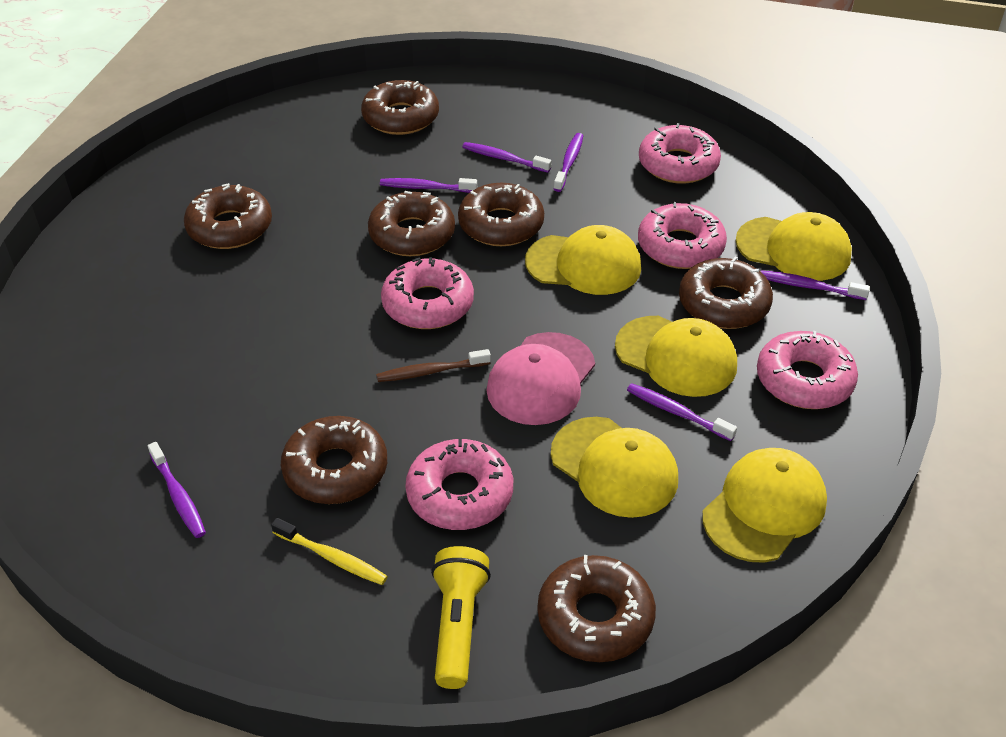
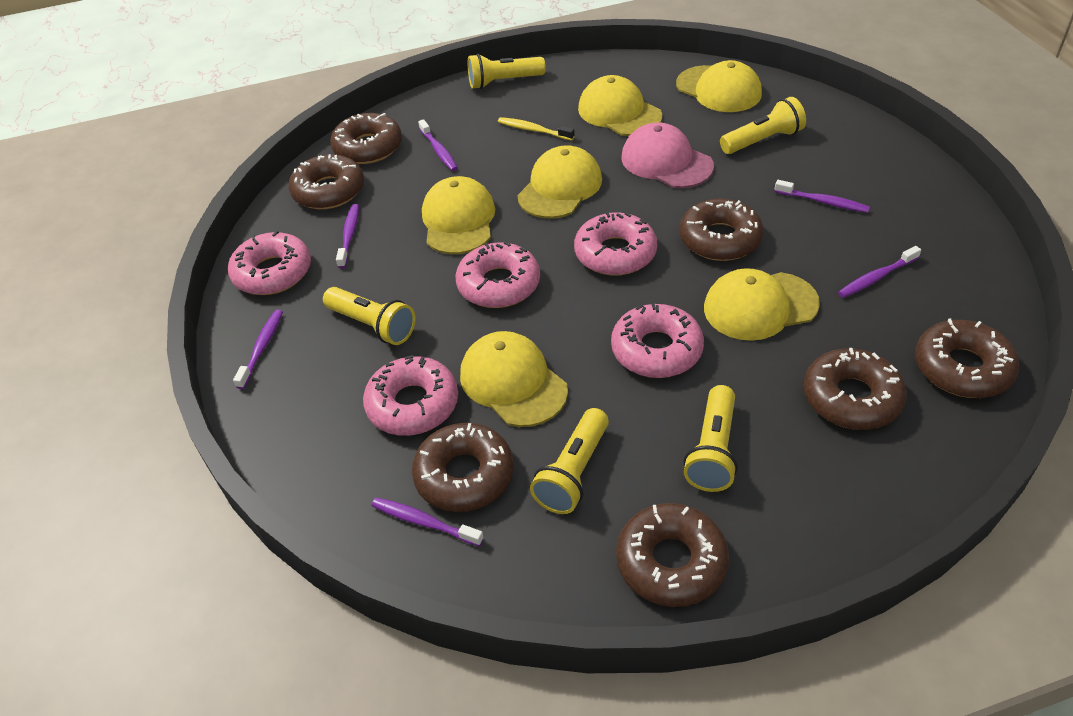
brown toothbrush: [376,349,491,382] = 1 -> none = 0
yellow cap: [525,225,641,295] [551,417,678,518] [615,316,737,397] [702,448,827,563] [736,212,852,281] = 5 -> [422,176,495,254] [460,331,568,427] [517,145,602,219] [578,75,662,136] [676,60,762,112] [704,268,820,341] = 6
yellow flashlight: [431,546,491,689] = 1 -> [323,287,415,345] [468,54,546,89] [530,408,609,514] [684,385,738,492] [720,97,806,154] = 5

